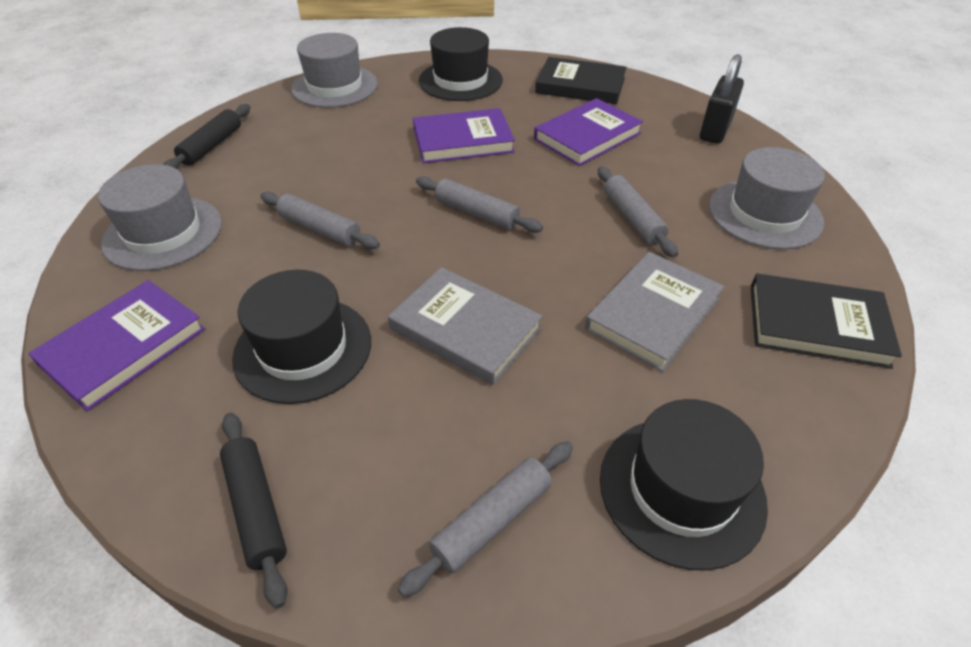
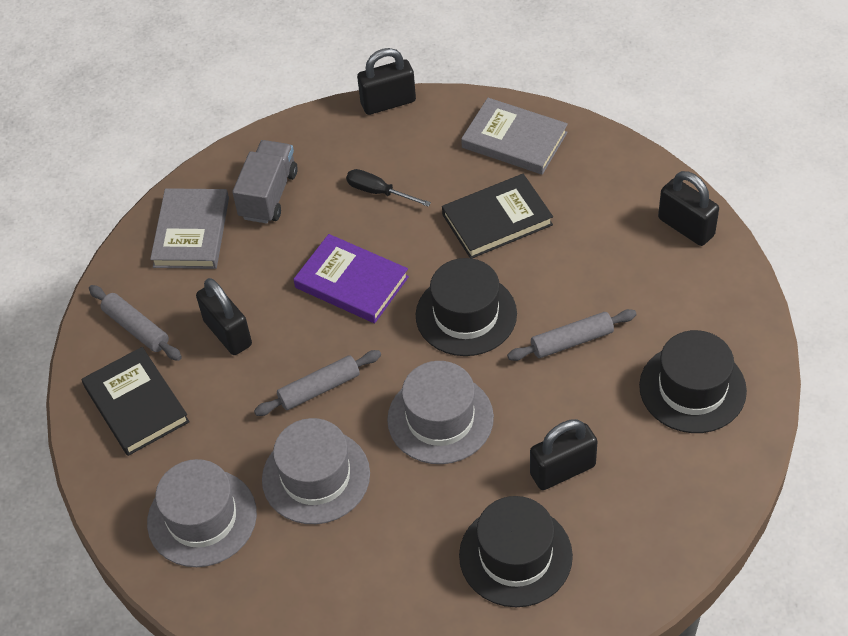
black padlock: [700,54,744,144] = 1 -> [196,278,252,355] [357,48,416,115] [530,419,598,490] [658,171,719,246] = 4
black rolling pin: [163,104,250,169] [220,413,288,609] = 2 -> none = 0
black screwdriver: none = 0 -> [346,169,431,207] = 1
grey rolling pin: [261,192,380,249] [398,441,573,597] [416,176,543,233] [598,167,678,258] = 4 -> [89,285,182,361] [254,350,381,416] [507,309,637,361] = 3
grey truck: none = 0 -> [232,140,298,223] = 1
purple book: [28,280,205,411] [413,108,515,163] [534,98,643,166] = 3 -> [294,234,409,323] = 1

